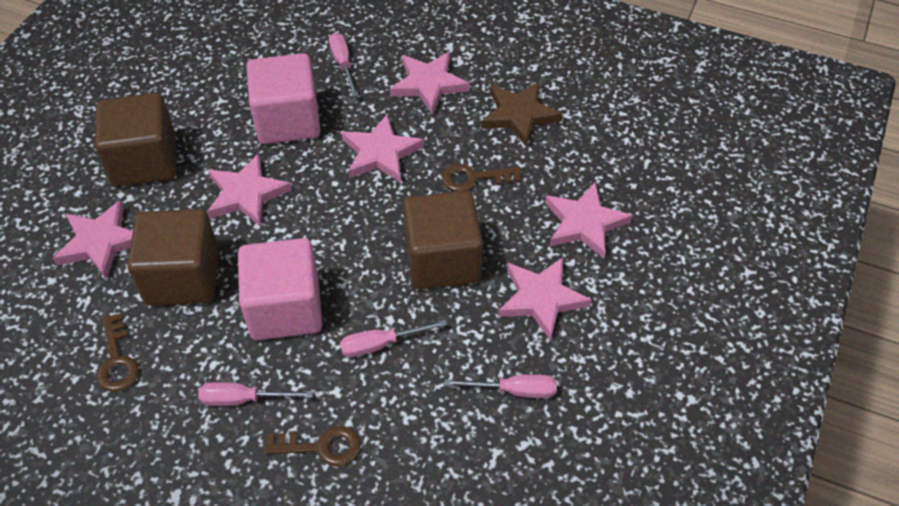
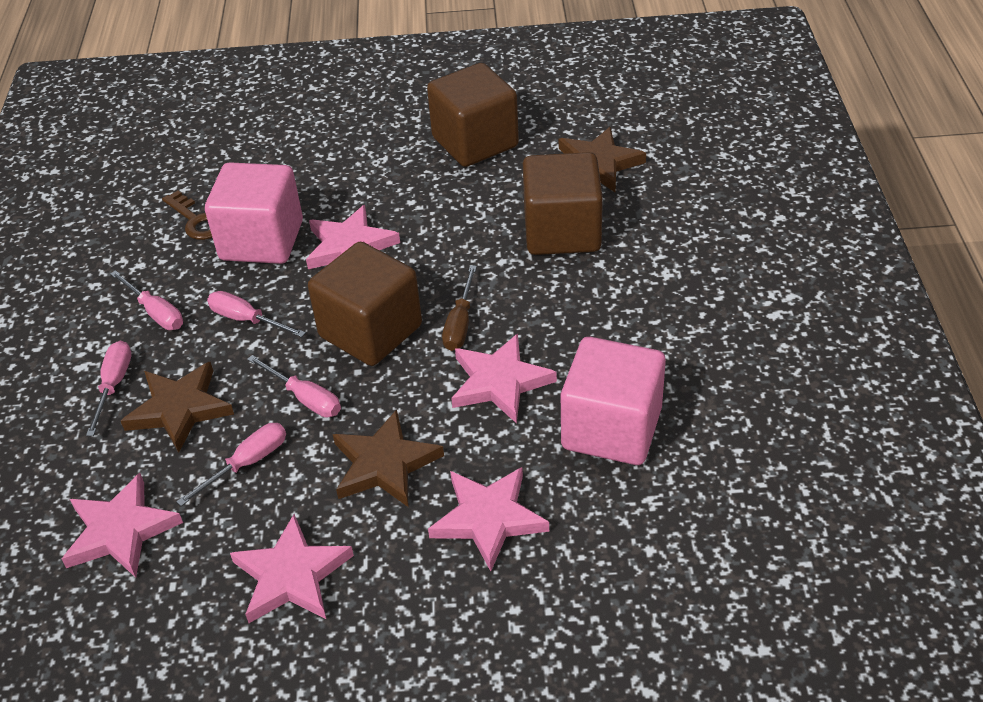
brown key: [97,313,139,392] [263,426,360,466] [442,164,521,192] = 3 -> [162,190,212,240] = 1
brown screwdriver: none = 0 -> [442,265,477,351] = 1
brown star: [481,81,563,146] = 1 -> [121,362,234,453] [333,409,444,507] [559,127,646,193] = 3
pink screwdriver: [198,382,313,406] [329,33,358,97] [340,320,447,357] [444,374,557,398] = 4 -> [86,341,132,436] [110,270,183,330] [176,423,286,506] [207,291,306,337] [247,355,341,417] = 5
pink star: [53,200,133,280] [207,153,292,227] [341,114,424,183] [390,52,470,115] [498,257,592,341] [545,183,632,259] = 6 -> [62,473,183,578] [230,514,354,623] [306,205,400,269] [428,467,549,571] [451,333,557,424] = 5

